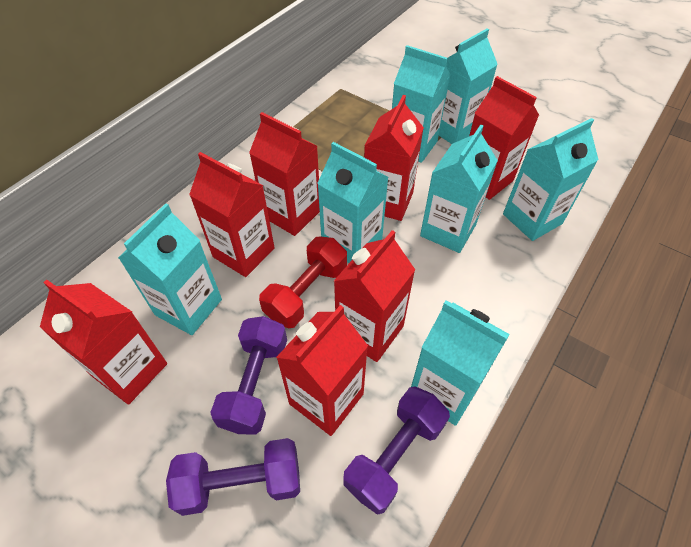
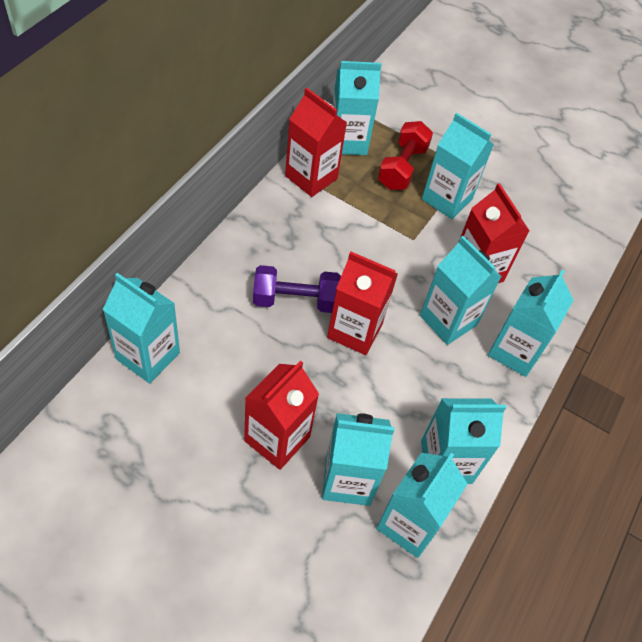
purple dumbbell: [166,438,300,516] [210,316,287,435] [343,387,450,515] = 3 -> [253,265,341,313] = 1
red carton: [40,280,167,405] [189,152,275,277] [249,112,320,236] [276,305,368,436] [334,230,415,362] [364,95,424,221] [469,76,539,200] = 7 -> [244,360,319,470] [285,88,347,197] [327,251,398,355] [458,183,529,283] = 4
turquoise carton: [118,203,222,335] [317,142,388,263] [392,45,451,163] [411,300,510,426] [420,124,498,253] [439,28,498,144] [503,118,598,241] = 7 -> [103,273,180,383] [322,413,395,506] [332,61,382,155] [376,453,467,558] [420,236,502,345] [421,398,507,484] [422,113,494,219] [488,269,574,377] = 8

